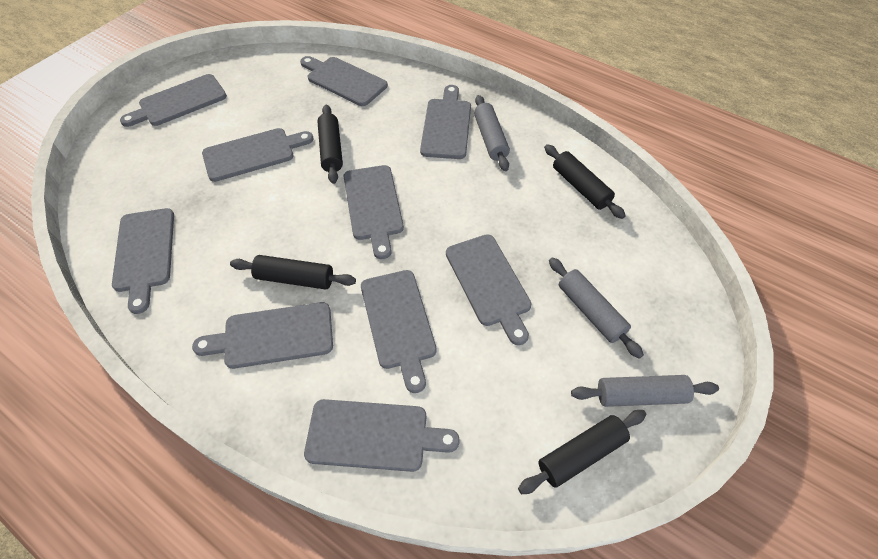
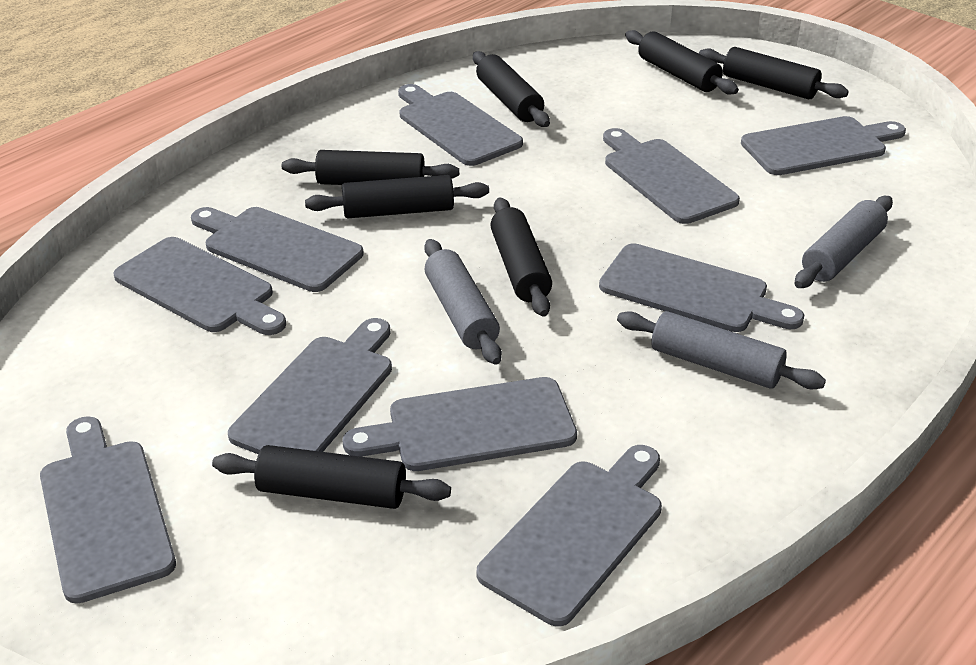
black rolling pin: [230,255,356,290] [317,105,343,184] [518,410,646,494] [544,144,626,219] = 4 -> [212,445,451,509] [282,150,459,185] [305,175,489,218] [473,51,550,127] [490,197,552,317] [625,30,739,95] [699,47,849,99] = 7

